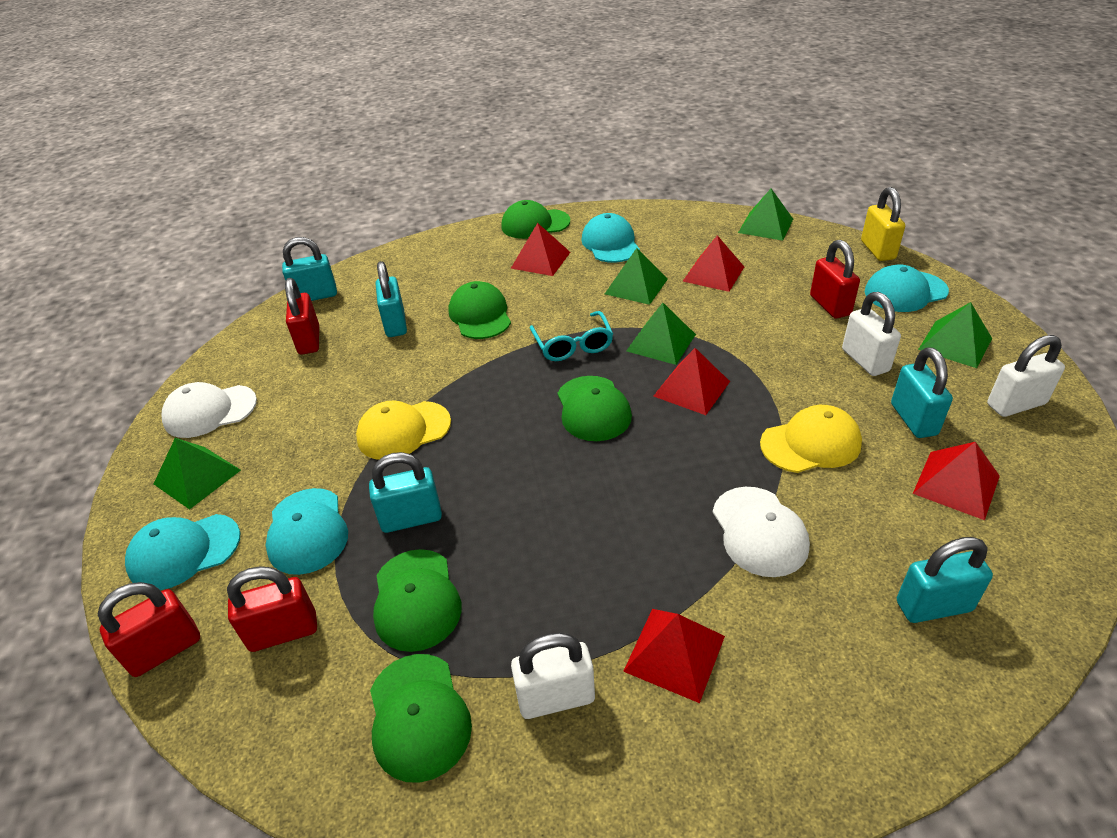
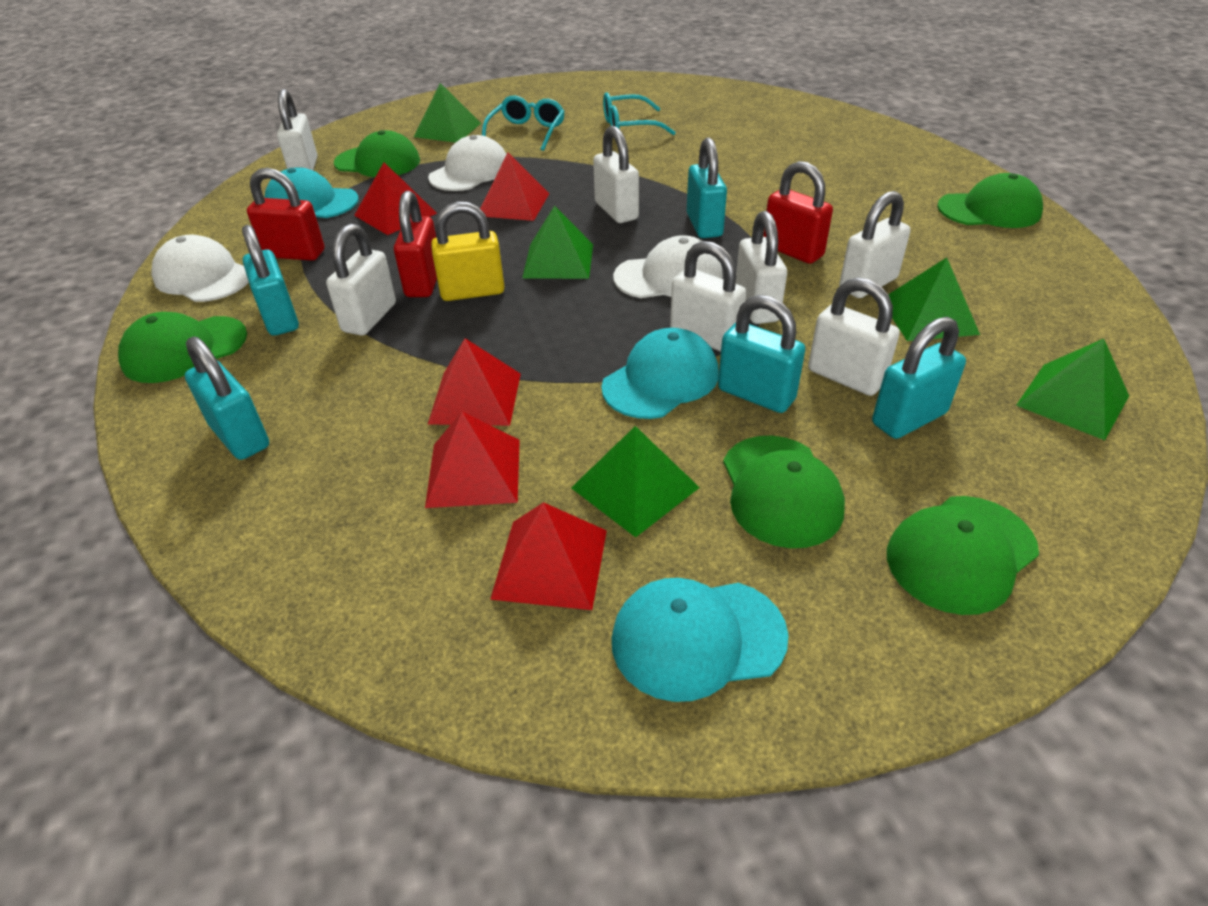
red padlock: [98,582,200,677] [227,566,317,652] [285,278,319,354] [810,240,860,318] = 4 -> [247,168,325,261] [394,191,437,297] [763,161,833,264] = 3
turquoise cap: [125,514,240,590] [266,488,348,575] [581,213,640,263] [865,265,949,312] = 4 -> [264,167,359,218] [601,328,719,419] [612,578,789,702] = 3
turquoise glasses: [530,311,613,361] = 1 -> [482,95,565,151] [603,92,676,135] = 2
white cap: [161,382,257,438] [713,487,810,577] = 2 -> [151,235,249,302] [428,135,507,191] [613,235,723,298] = 3
white padlock: [511,632,595,719] [842,292,901,376] [987,335,1065,417] = 3 -> [277,89,318,170] [326,224,396,336] [593,126,639,223] [670,241,746,352] [736,211,787,324] [808,277,900,396] [839,191,910,298] = 7
yellow cap: [356,400,451,460] [760,405,862,473] = 2 -> none = 0

